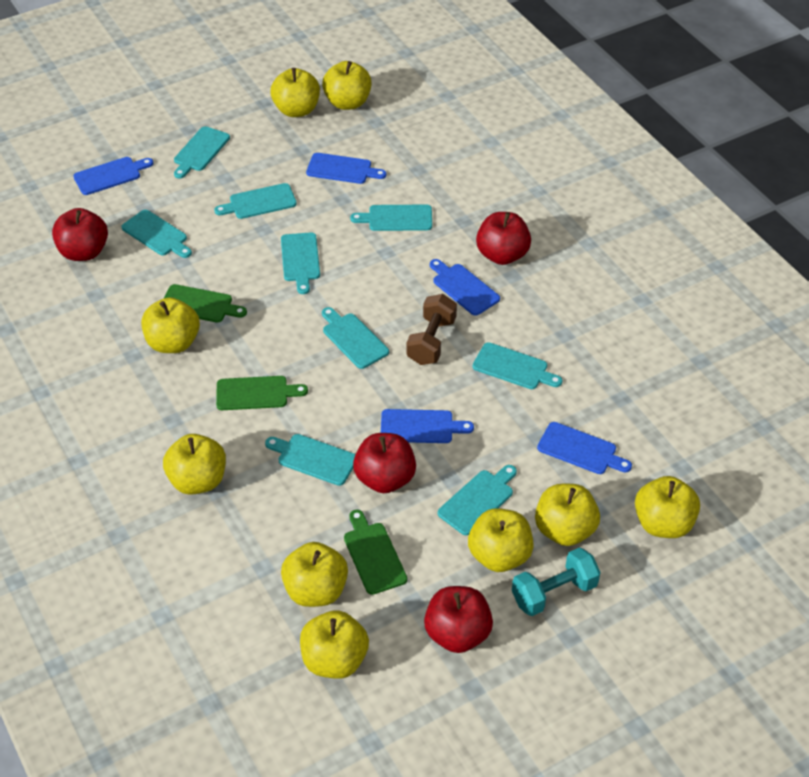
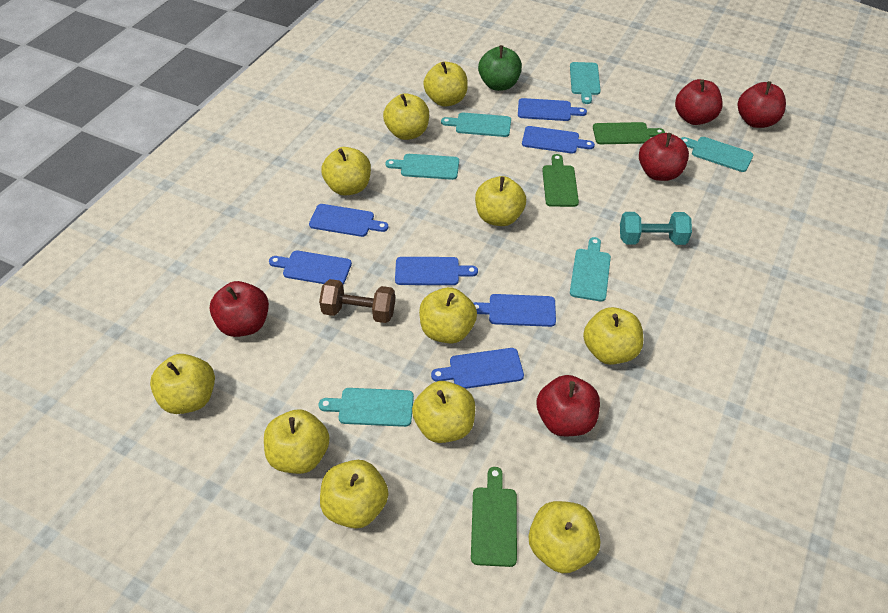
blue cutting board: [73,157,154,195] [306,153,386,184] [381,409,474,443] [430,259,500,316] [537,422,632,474] = 5 -> [269,251,352,285] [309,204,388,237] [395,257,478,285] [431,348,524,389] [473,294,556,327] [518,98,587,121] [522,126,595,154] = 7
green apple: none = 0 -> [478,45,522,91] = 1
red apple: [52,208,108,261] [353,433,416,493] [424,586,493,653] [476,212,531,265] = 4 -> [209,281,269,337] [537,375,600,437] [639,133,689,181] [675,79,723,125] [738,81,786,128] = 5
turquoise cutting board: [121,210,192,258] [174,126,230,179] [214,183,297,219] [265,434,356,486] [281,232,320,294] [322,307,389,369] [350,205,432,231] [438,465,517,535] [473,342,563,389] = 9 -> [319,388,414,427] [385,154,459,180] [441,113,511,137] [570,62,601,104] [570,237,611,301] [680,137,753,172] = 6
yellow apple: [141,297,200,353] [163,434,226,495] [270,68,320,117] [281,542,348,607] [300,610,369,679] [322,61,372,110] [468,508,534,572] [535,484,600,546] [635,476,700,538] = 9 -> [150,354,215,414] [264,409,330,474] [320,460,388,529] [321,147,371,196] [383,93,429,140] [412,381,475,443] [419,287,477,343] [423,62,468,107] [475,176,526,226] [529,501,600,573] [583,307,643,365] = 11

